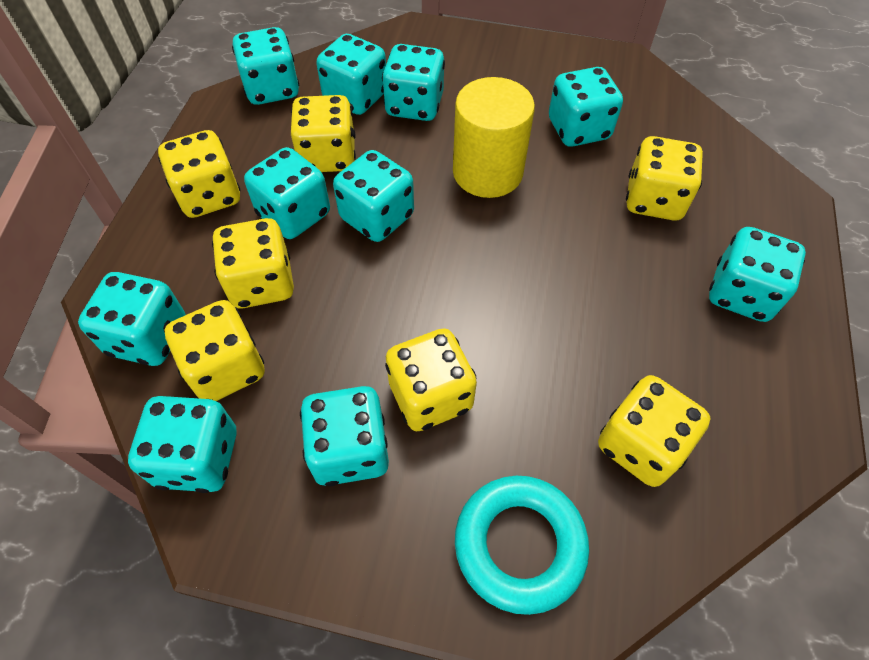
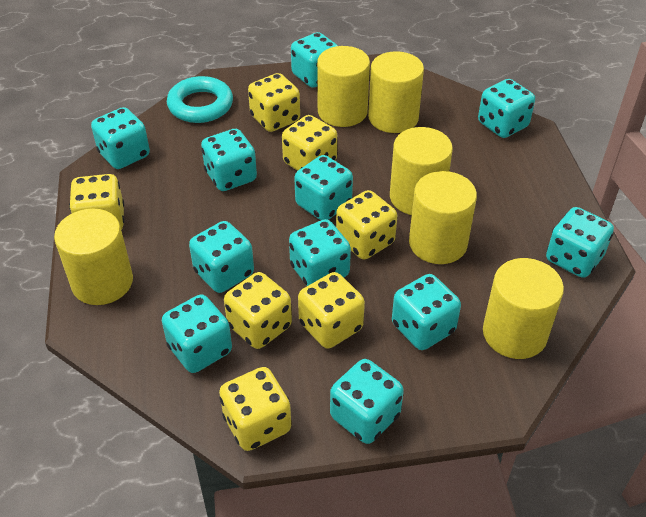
turquoise dice: [78,272,186,366] [128,396,237,493] [232,27,299,105] [244,147,330,239] [300,386,389,486] [316,34,386,115] [333,150,414,242] [382,44,445,121] [549,67,623,147] [709,227,806,322] = 10 -> [91,107,150,169] [162,294,232,373] [189,221,254,293] [201,129,257,191] [289,219,351,286] [291,32,338,88] [294,155,353,220] [330,359,404,444] [392,274,461,350] [478,79,535,138] [546,207,614,278] = 11
yellow cylinder: [453,77,535,198] = 1 -> [54,208,133,305] [317,46,370,127] [368,51,424,133] [390,127,453,215] [409,171,477,264] [483,258,564,359] = 6

